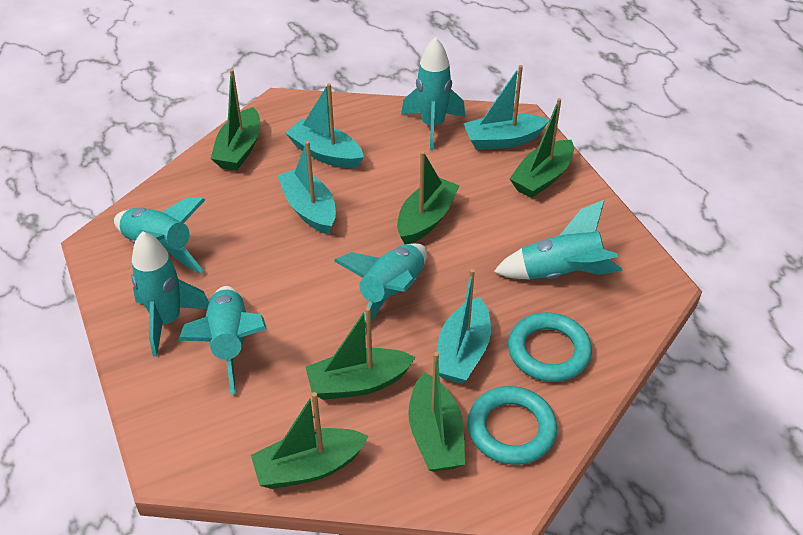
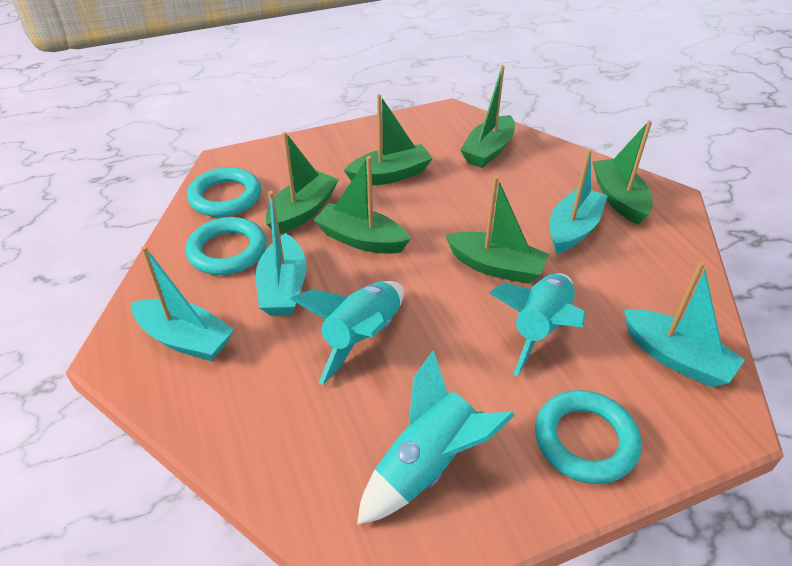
turquoise ring: [467,386,557,465] [508,312,592,382] = 2 -> [186,217,267,275] [187,167,261,217] [535,390,641,484] = 3
turquoise rocket: [114,197,205,273] [131,231,209,357] [178,286,267,394] [334,243,427,328] [401,37,465,150] [494,200,623,280] = 6 -> [290,281,404,385] [357,350,515,525] [489,273,586,377] = 3

